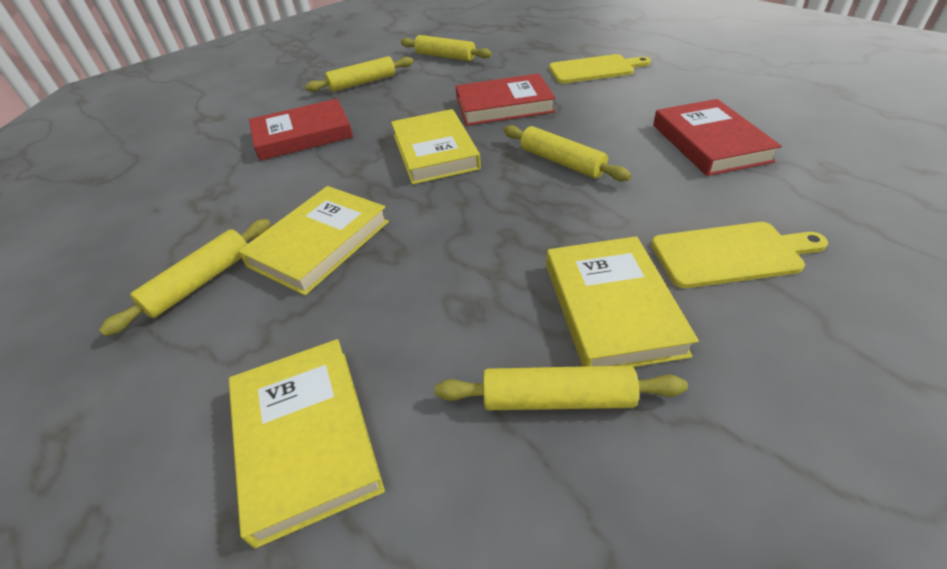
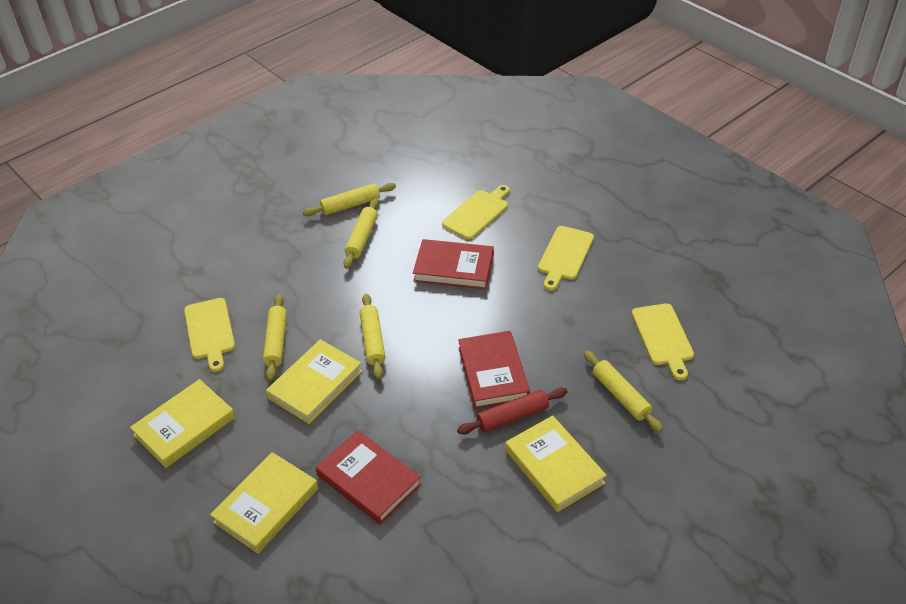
red rolling pin: none = 0 -> [457,387,568,434] = 1
yellow cutting board: [549,54,651,83] [651,222,828,288] = 2 -> [184,298,235,372] [442,185,510,240] [538,226,594,291] [631,303,694,380] = 4

